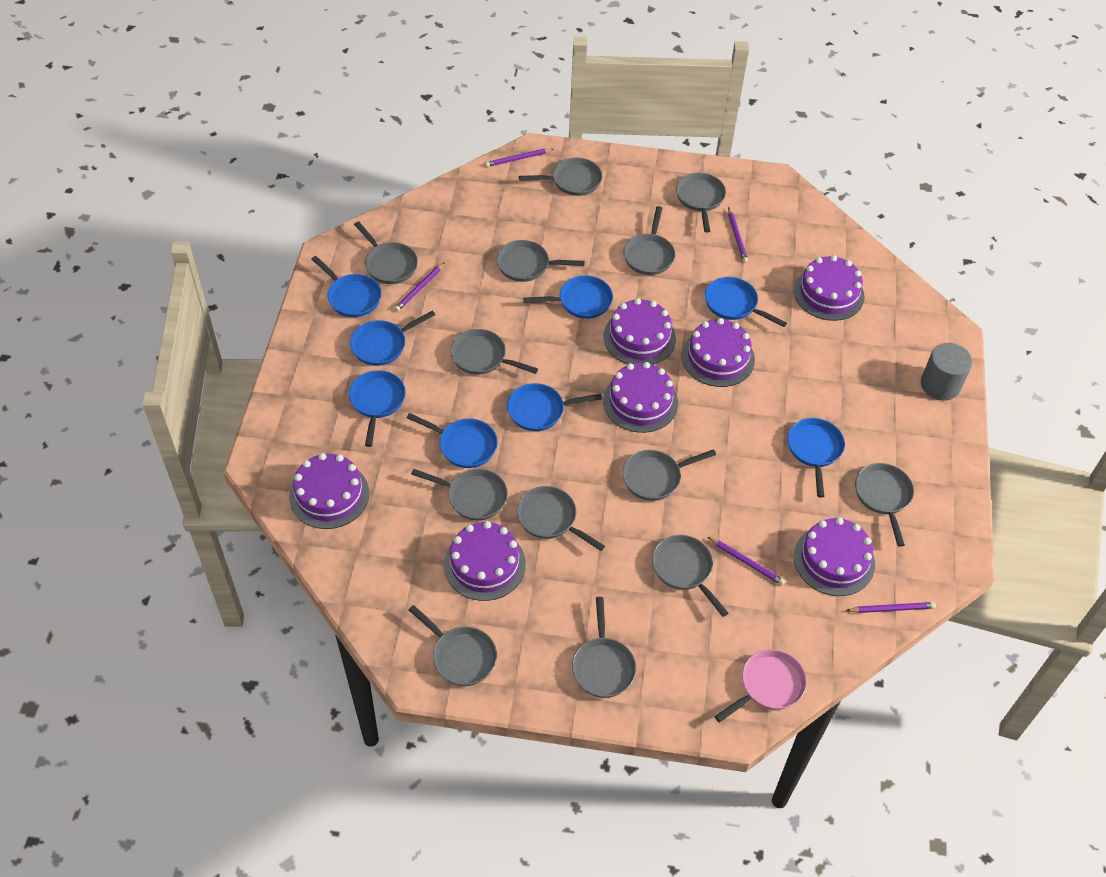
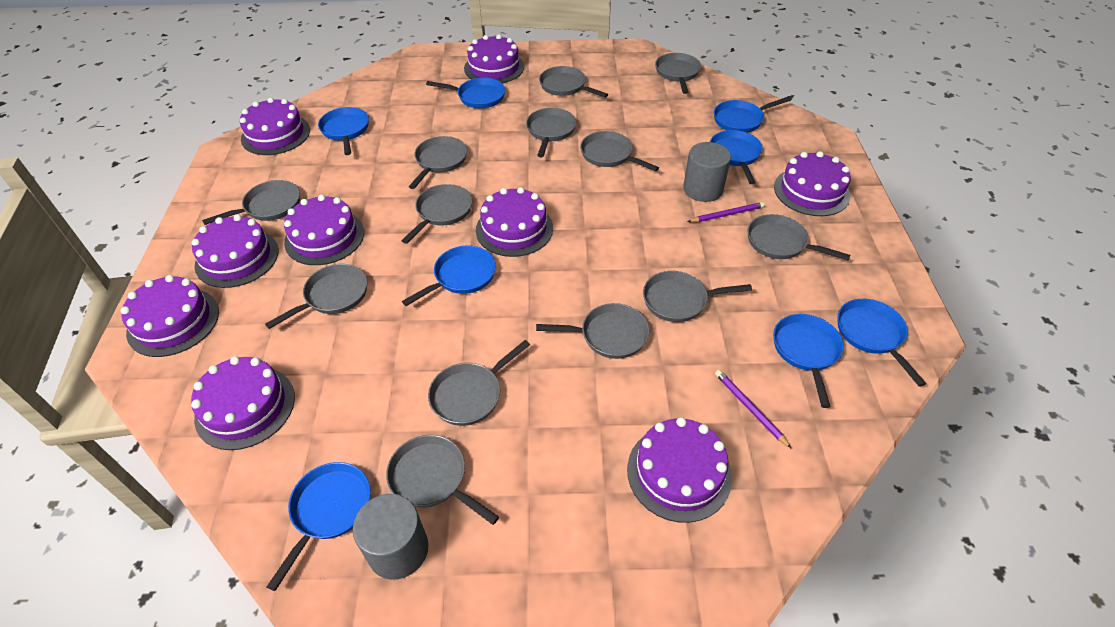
grey cylinder: [921,343,972,401] = 1 -> [353,494,429,580] [683,142,731,202] = 2
pink pan: [715,649,807,722] = 1 -> none = 0
purple cake: [289,453,369,529] [444,521,526,601] [603,362,678,433] [604,298,676,365] [682,318,755,387] [794,255,865,321] [794,517,875,596] = 7 -> [121,275,219,357] [191,356,295,450] [192,214,278,288] [240,98,310,155] [284,195,364,265] [464,34,524,83] [476,187,553,257] [627,417,732,523] [774,151,851,216] = 9
purple pencil: [394,262,445,311] [485,149,553,167] [708,537,785,585] [728,207,748,263] [846,602,936,613] = 5 -> [687,202,765,222] [715,370,792,449] = 2

